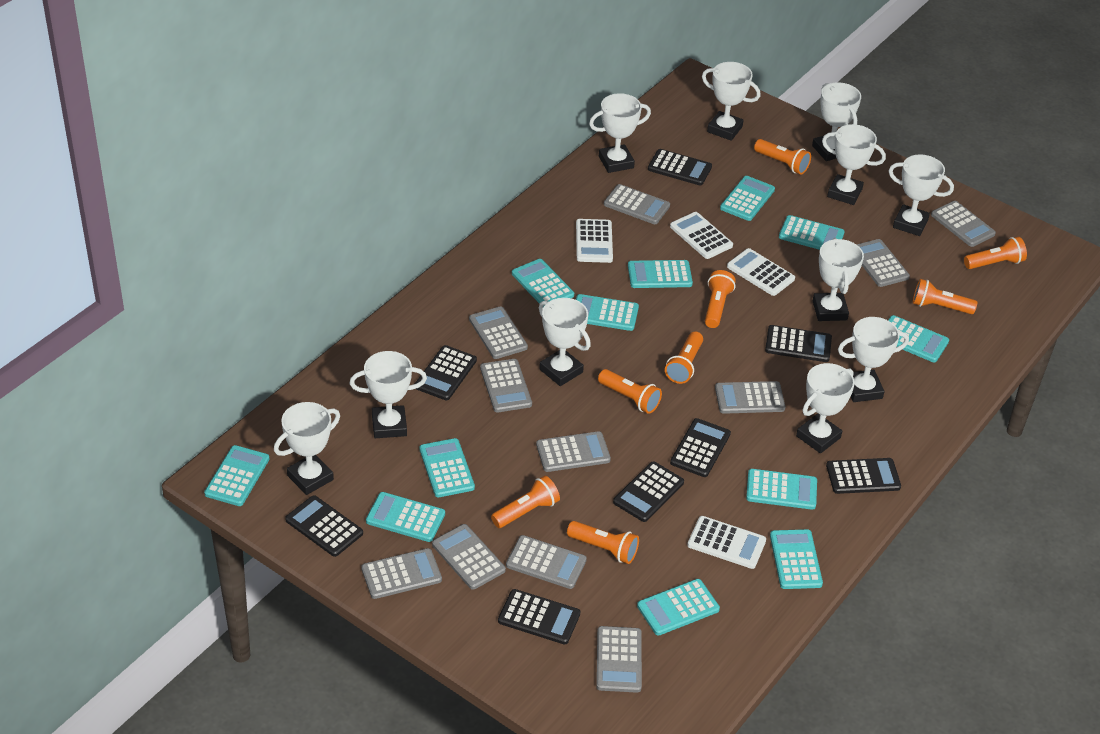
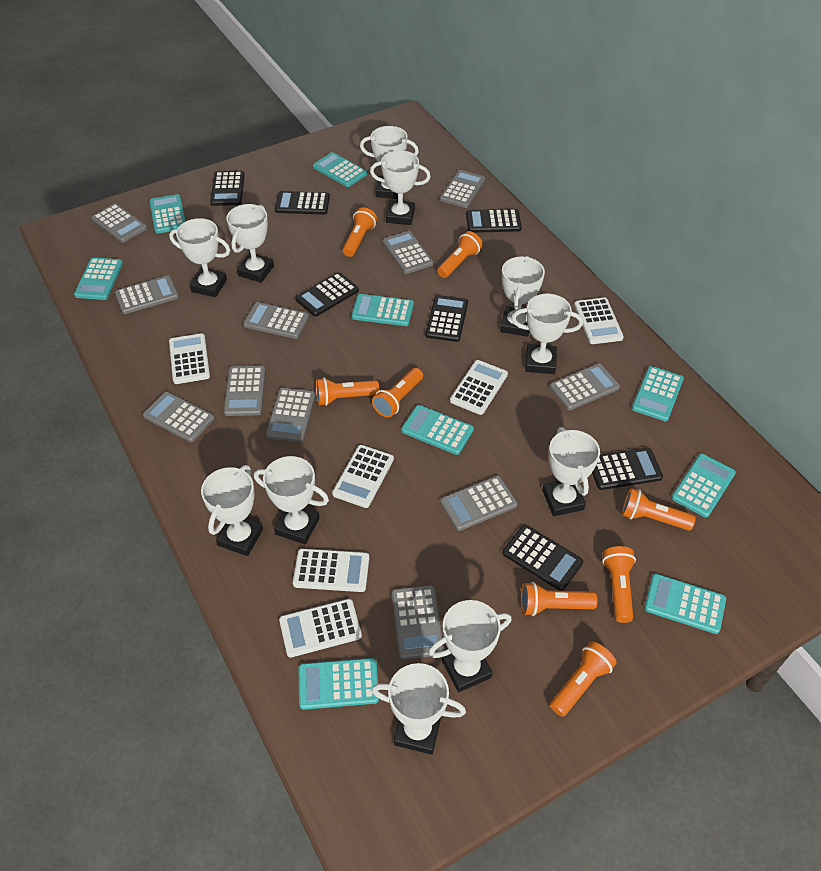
black calculator: [285,495,363,557] [415,345,477,400] [498,589,581,644] [613,462,684,522] [648,149,712,185] [670,418,731,477] [765,325,832,362] [826,458,901,494] = 8 -> [210,171,245,206] [275,191,330,215] [295,272,359,317] [426,295,468,342] [466,209,521,233] [502,525,583,591] [592,447,663,490] = 7
turquoise calculator: [204,445,269,506] [366,492,445,542] [419,438,475,497] [512,259,574,308] [576,294,639,331] [628,260,693,288] [637,579,720,636] [720,176,775,221] [746,469,817,510] [770,529,823,589] [779,215,845,250] [888,315,949,363] = 12 -> [74,257,123,300] [149,194,186,234] [299,658,379,710] [313,152,367,187] [352,294,414,326] [401,405,474,455] [632,366,684,421] [644,574,726,634] [671,454,736,518] = 9
white calculator: [576,219,613,263] [670,212,733,259] [687,516,766,569] [727,248,795,296] = 4 -> [169,333,210,384] [279,599,362,658] [293,549,369,592] [332,445,394,508] [450,360,508,415] [574,298,624,344] = 6

